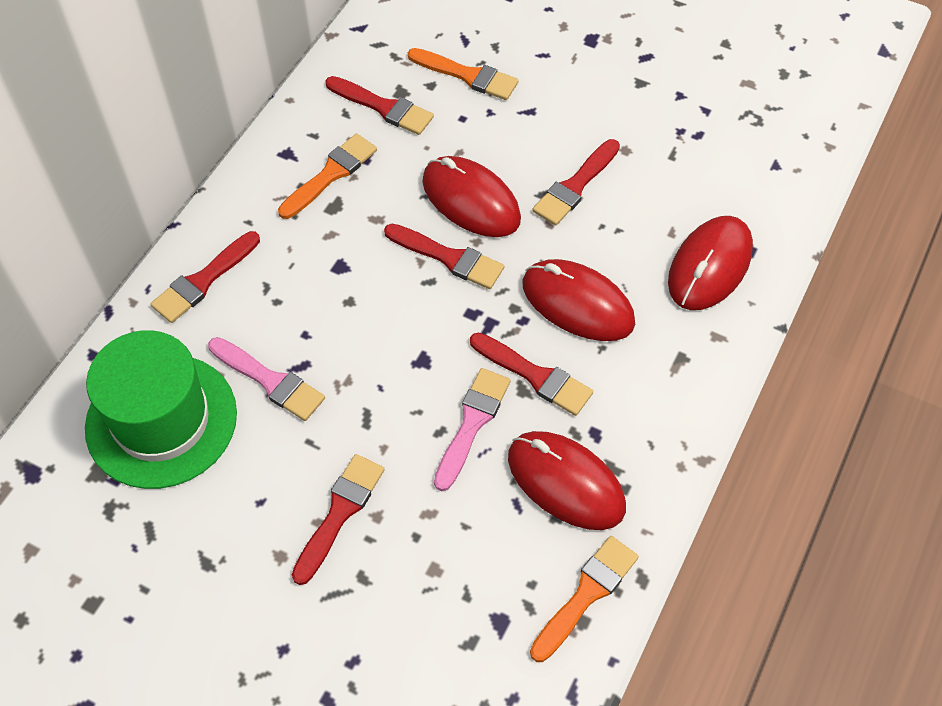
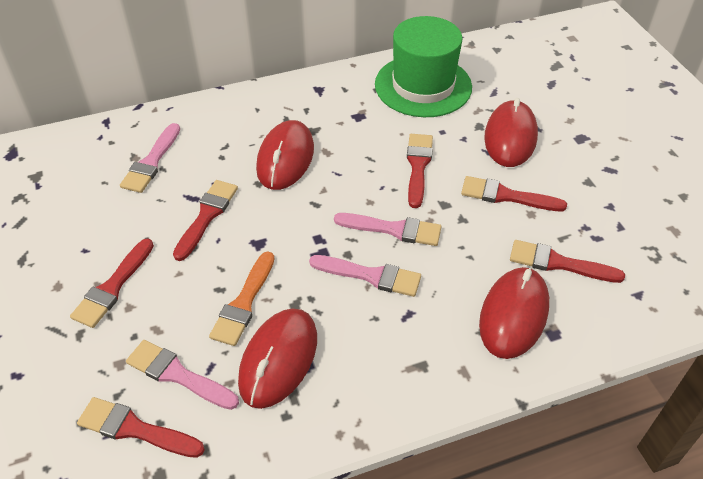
orange brush: [278,133,377,219] [408,48,519,100] [530,536,639,662] = 3 -> [209,251,275,346] = 1
pink brush: [208,337,325,421] [434,368,510,491] = 2 -> [120,123,180,193] [126,340,239,410] [309,255,421,297] [334,213,441,246] = 4

